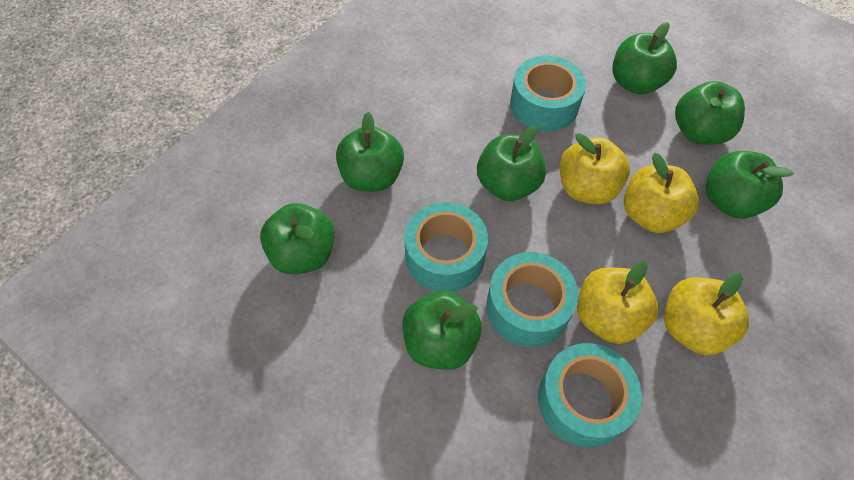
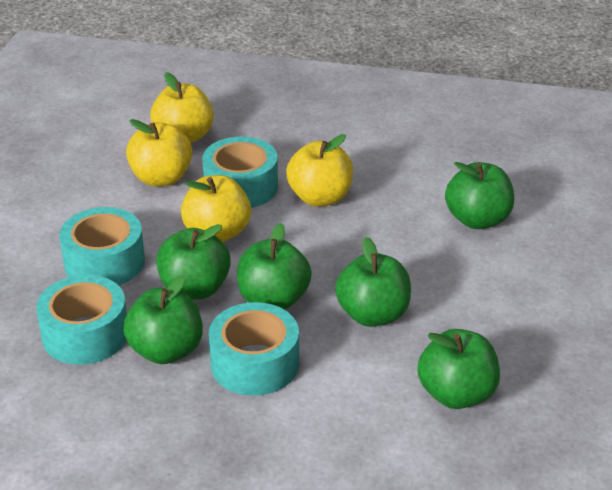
green apple: [260,203,335,274] [336,112,404,192] [402,291,482,370] [477,126,546,201] [612,22,677,94] [675,81,745,145] [706,151,794,218] = 7 -> [123,275,203,364] [156,224,231,300] [237,223,312,310] [335,237,411,327] [417,329,500,409] [445,162,514,229] = 6

